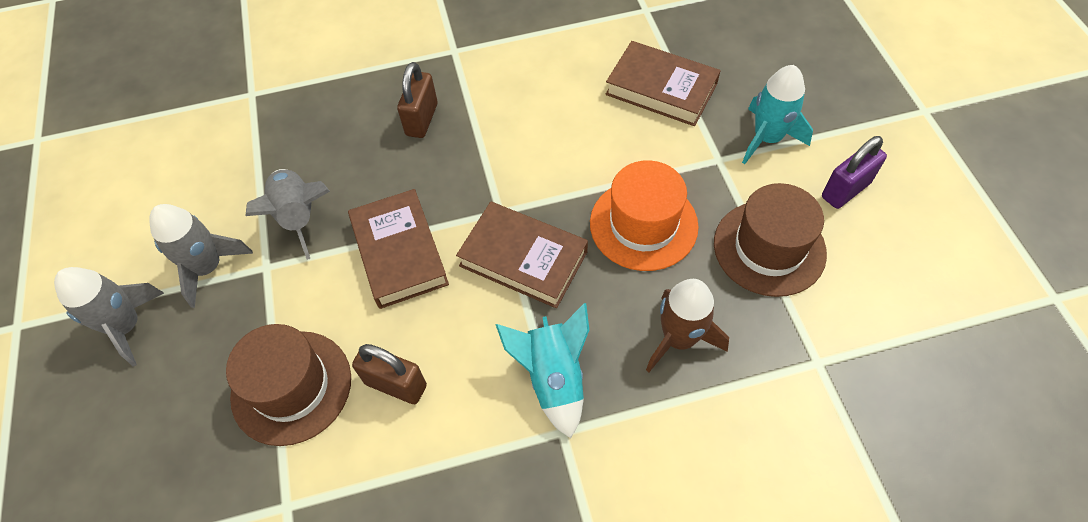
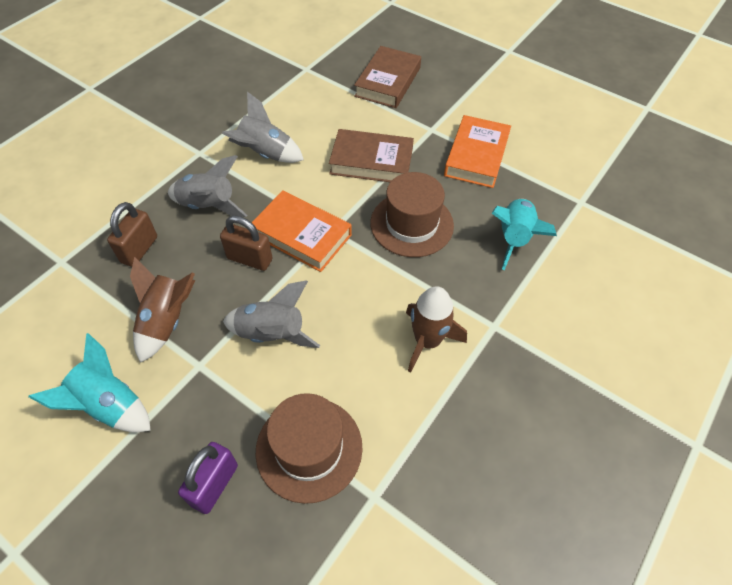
brown book: [348,189,449,309] [456,202,588,308] [605,41,721,126] = 3 -> [329,129,414,182] [354,46,421,108] = 2
brown rocket: [646,279,729,372] = 1 -> [130,257,195,363] [406,286,467,372] = 2
orange book: none = 0 -> [251,190,352,272] [444,115,511,188] = 2
orange hat: [590,160,699,271] = 1 -> none = 0

